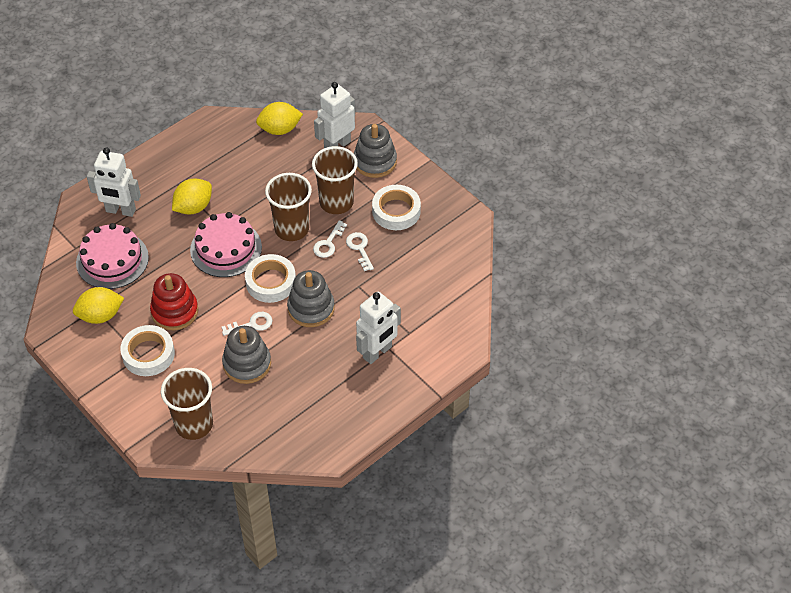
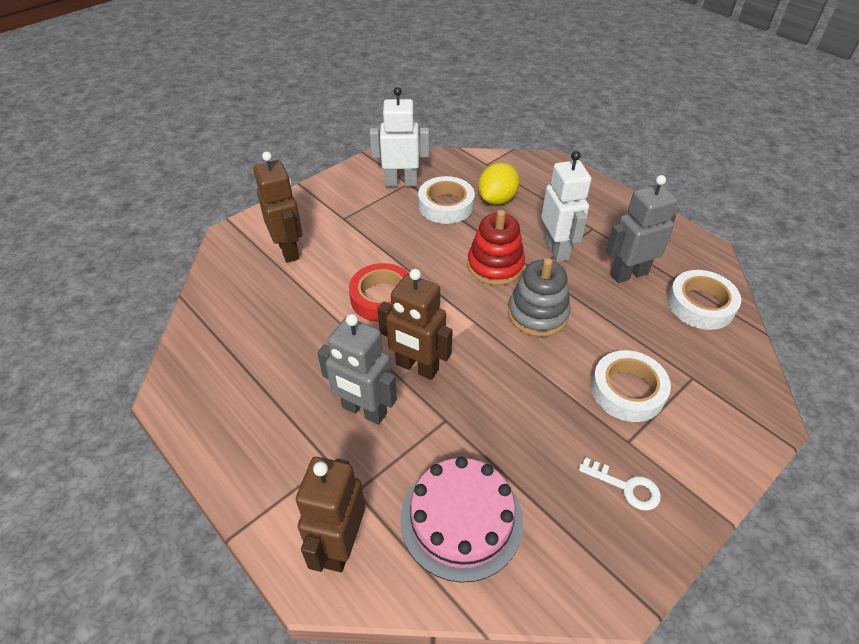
brown cup: [161,368,213,440] [265,173,312,241] [312,146,358,214] = 3 -> none = 0
brown robot: none = 0 -> [253,151,302,263] [296,457,365,572] [378,269,453,380] = 3
grey robot: none = 0 -> [318,314,397,425] [606,175,678,283] = 2
grey stacking toy: [222,326,271,384] [287,270,335,327] [354,124,397,178] = 3 -> [508,258,571,337] = 1
pink cake: [76,223,149,289] [190,212,262,277] = 2 -> [400,457,523,583] = 1
red tape: none = 0 -> [349,263,409,322] = 1
white key: [222,312,273,336] [313,220,347,258] [346,232,374,271] = 3 -> [578,457,661,511] = 1
white robot: [87,147,141,217] [314,82,355,148] [356,291,401,364] = 3 -> [370,87,429,187] [541,151,592,262] = 2
yellow lemon: [73,287,124,324] [172,179,212,214] [256,102,303,135] = 3 -> [478,162,520,205] = 1

